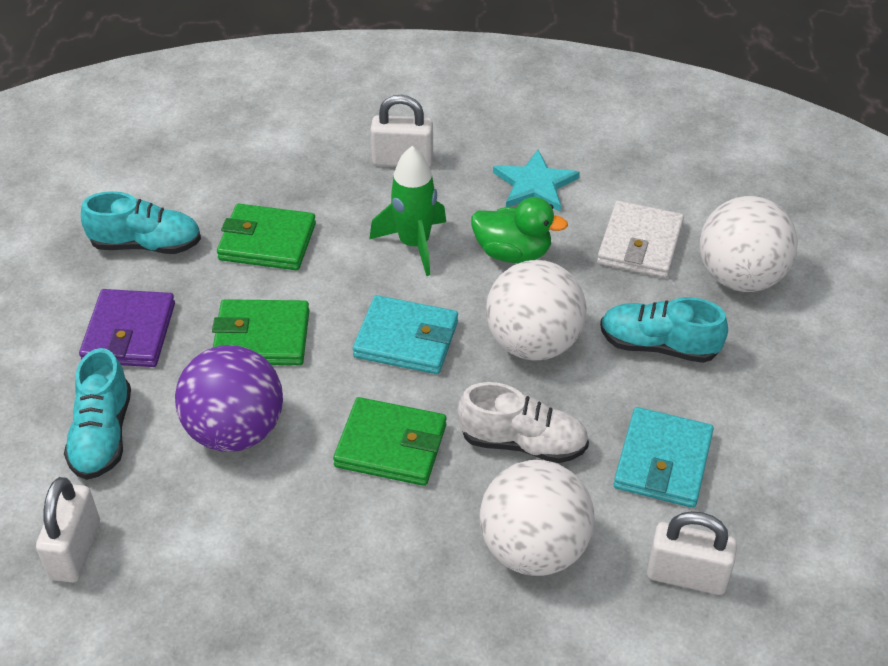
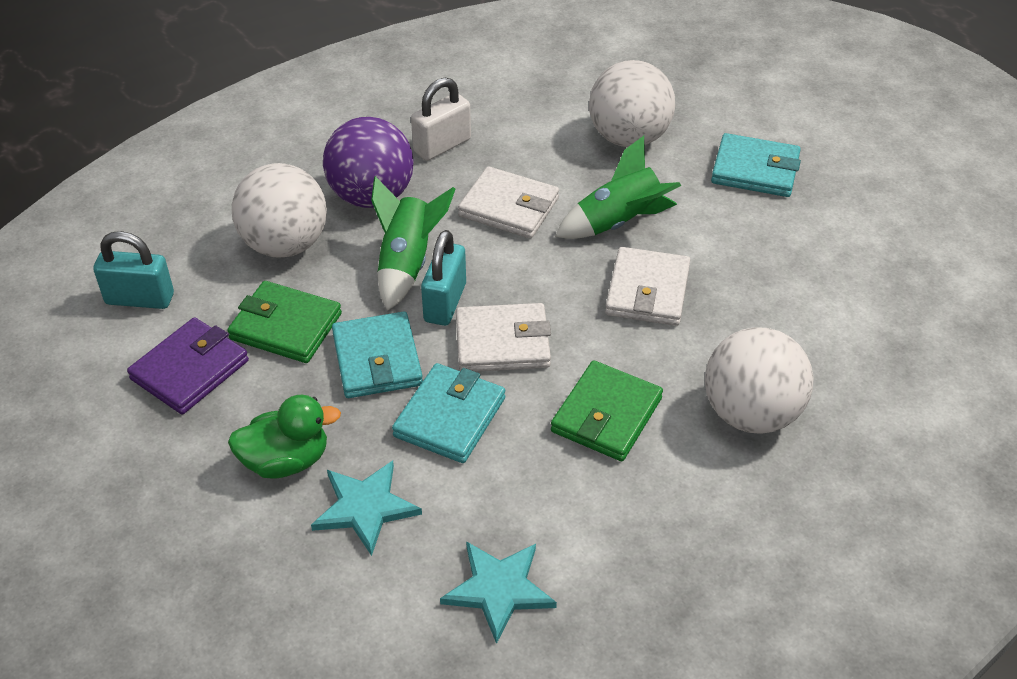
green rocket: [370,146,446,276] = 1 -> [371,176,456,311] [555,136,681,239] = 2
green wallet: [212,299,309,365] [217,204,316,270] [333,397,446,486] = 3 -> [227,281,342,363] [551,360,663,461] = 2
turquoise padlock: none = 0 -> [93,231,174,309] [421,230,466,326] = 2
turquoise shoe: [64,348,131,480] [81,191,201,254] [600,297,728,363] = 3 -> none = 0
turquoise star: [493,150,580,211] = 1 -> [311,461,422,556] [440,541,557,644] = 2
turquoise wallet: [353,295,458,374] [614,407,714,508] = 2 -> [332,311,423,398] [392,363,505,463] [711,133,801,197] = 3
white padlock: [36,477,100,583] [370,95,433,167] [647,511,737,595] = 3 -> [411,78,471,161] = 1
white shoe: [457,382,589,463] = 1 -> none = 0
white wallet: [597,201,684,278] = 1 -> [456,303,551,372] [458,166,559,239] [605,247,690,326] = 3

